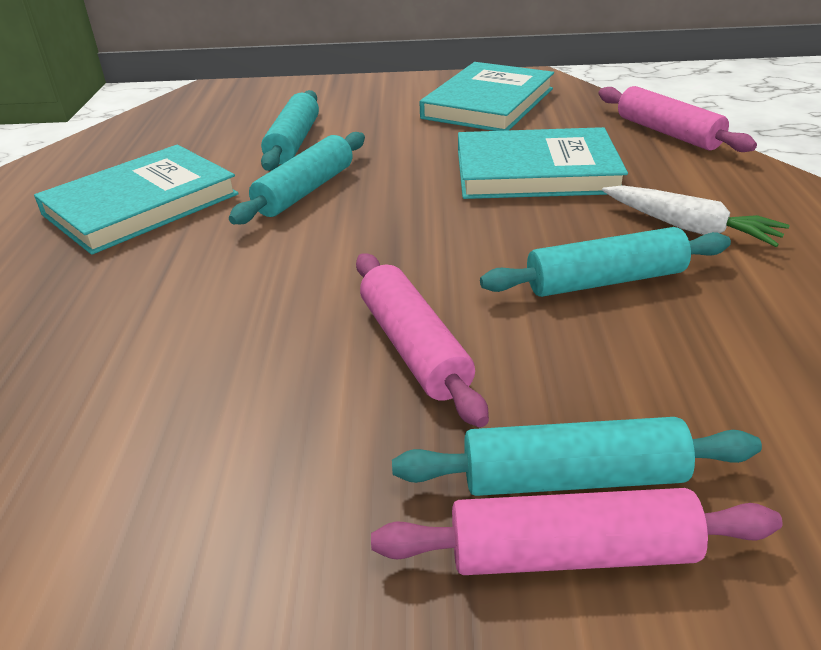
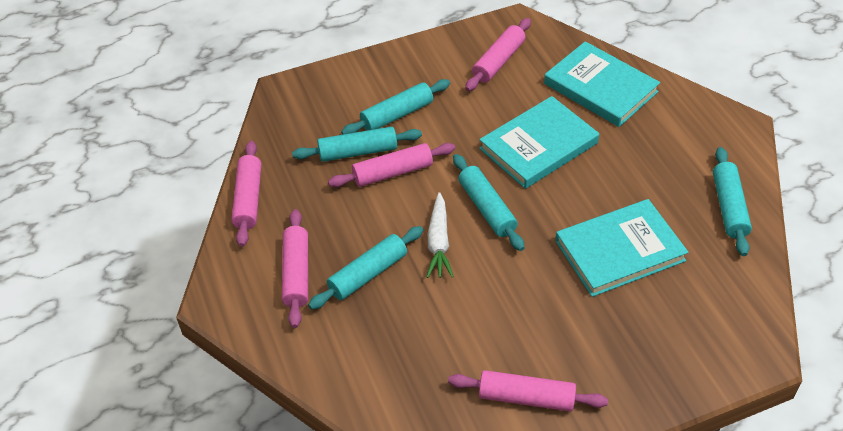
pink rolling pin: [356,253,489,427] [371,488,783,575] [598,86,757,152] = 3 -> [231,141,261,247] [282,209,308,328] [328,143,455,187] [448,370,608,412] [465,18,531,91] = 5
turquoise rolling pin: [229,132,365,224] [261,90,319,171] [392,417,762,496] [480,227,731,297] = 4 -> [292,126,422,162] [308,226,423,310] [341,79,450,135] [453,154,525,251] [713,147,752,256] = 5

